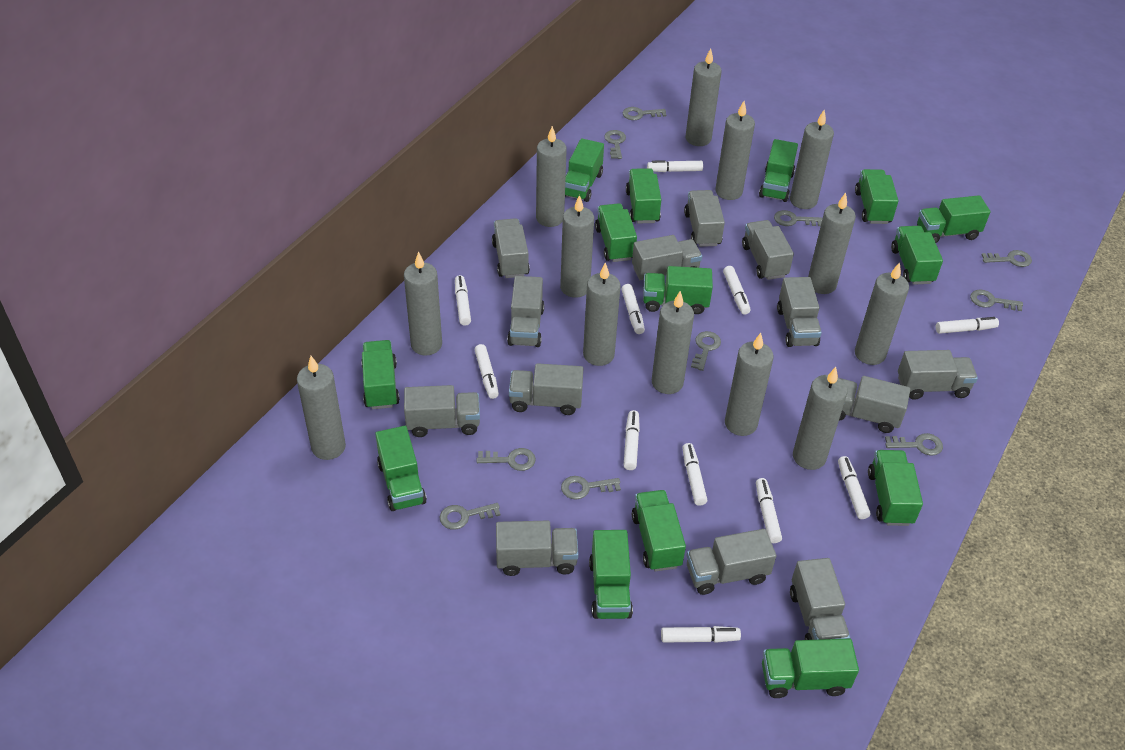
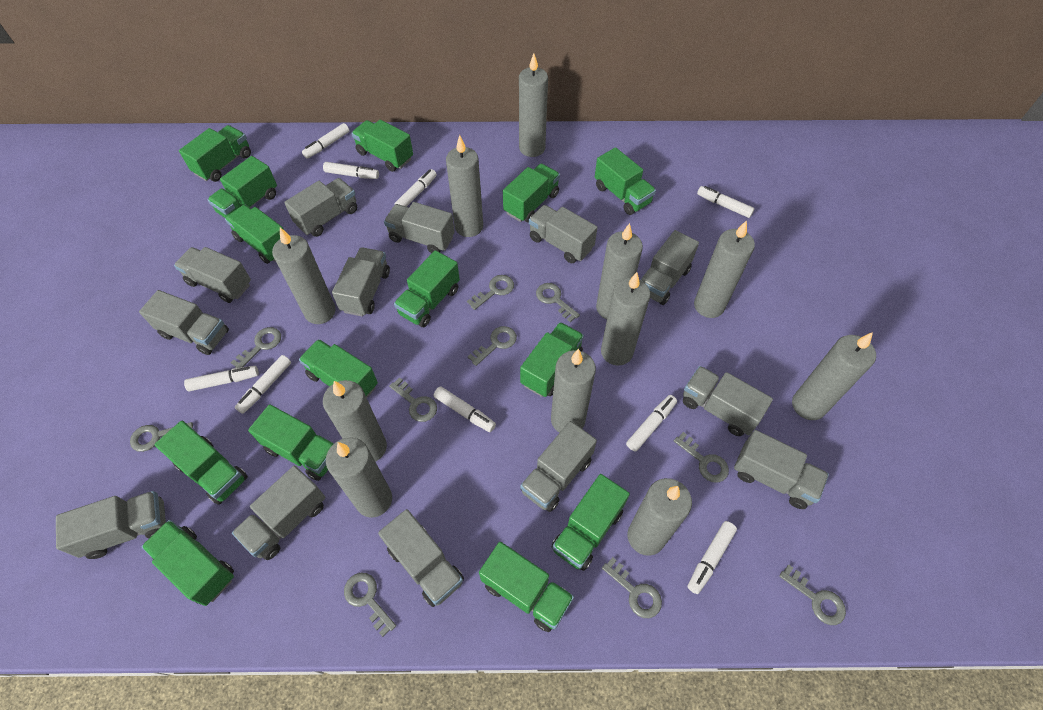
grey candle: [297,356,346,460] [404,251,442,356] [536,126,567,227] [560,195,594,298] [583,262,621,366] [652,291,694,394] [686,48,722,146] [715,101,755,200] [725,333,774,436] [790,110,834,209] [793,367,848,470] [808,193,856,294] [855,262,909,365] = 13 -> [272,227,336,324] [323,380,387,462] [326,438,392,518] [446,135,483,237] [519,54,548,157] [551,349,596,433] [596,223,643,319] [601,272,650,366] [627,478,692,556] [694,220,755,318] [792,332,876,420] = 11
white marker: [455,275,471,326] [474,344,499,399] [621,284,645,334] [624,410,640,470] [647,160,703,172] [661,626,741,643] [682,443,708,506] [723,266,751,314] [756,478,782,543] [838,456,871,519] [936,317,999,334] = 11 -> [184,366,259,391] [235,355,291,414] [302,123,349,158] [323,162,379,179] [395,169,437,207] [434,386,496,432] [626,395,677,452] [688,521,737,594] [697,186,755,218] = 9

